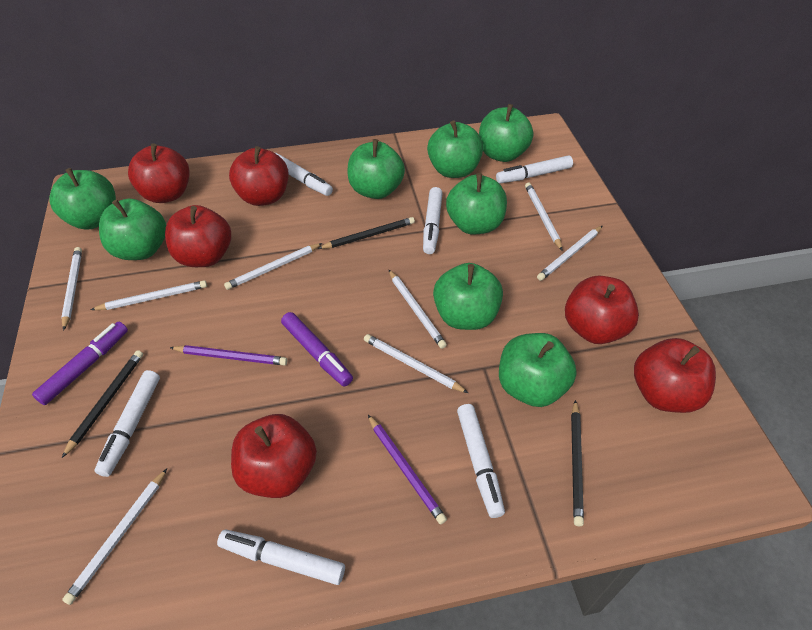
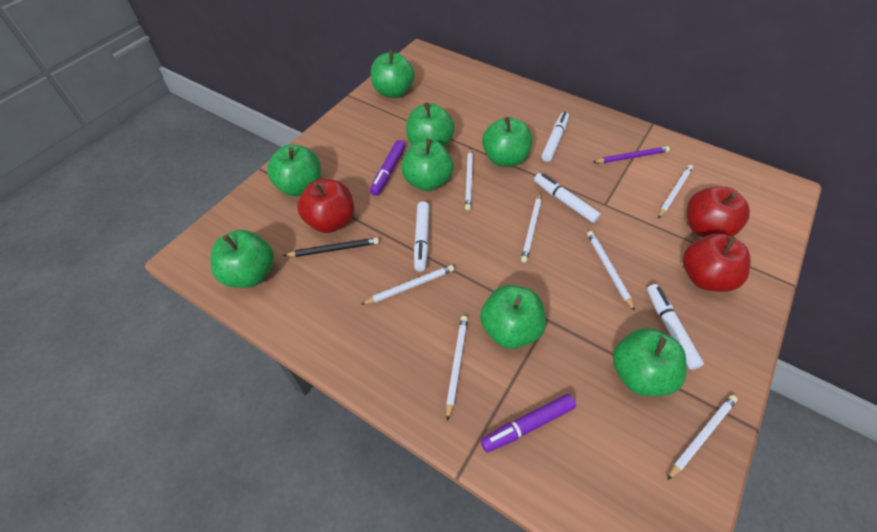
black pencil: [62,350,143,458] [318,217,415,249] [571,400,584,526] = 3 -> [283,238,379,257] = 1
purple pencil: [170,345,287,366] [368,415,447,524] = 2 -> [593,146,670,163] = 1
red apple: [128,143,189,203] [165,205,231,267] [229,146,288,206] [231,414,317,498] [565,275,639,344] [634,338,716,413] = 6 -> [297,179,354,233] [683,233,751,292] [687,186,750,237] = 3
white marker: [95,370,160,477] [217,530,345,585] [275,153,333,196] [423,187,442,254] [457,404,505,518] [496,155,573,183] = 6 -> [414,201,429,272] [534,173,601,223] [541,112,569,162] [647,284,704,370] = 4
white pencil: [61,247,82,331] [62,469,167,605] [91,280,207,310] [224,243,323,290] [364,334,468,393] [389,270,447,349] [525,183,563,251] [537,226,602,281] = 8 -> [361,265,454,305] [446,316,468,421] [465,147,473,210] [521,192,541,263] [587,231,635,311] [658,165,693,219] [667,395,738,480] = 7

